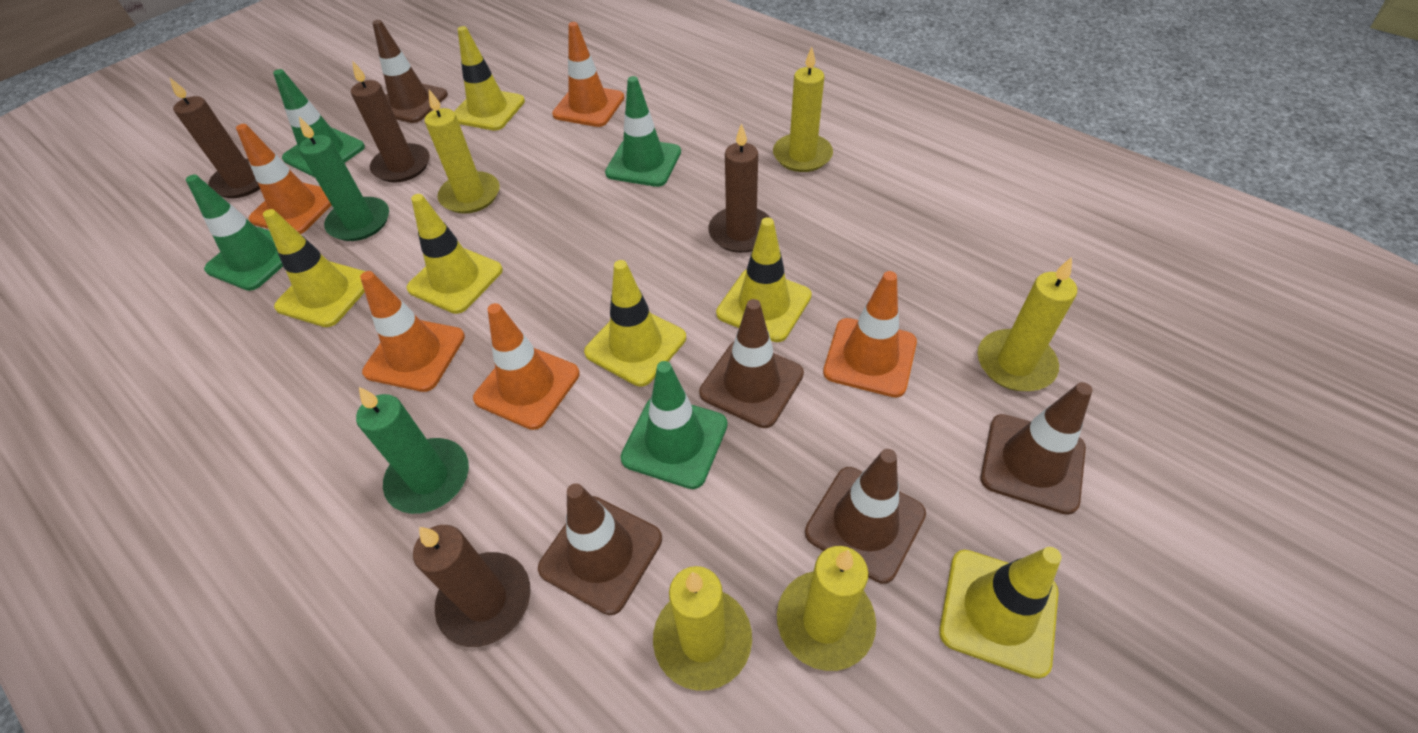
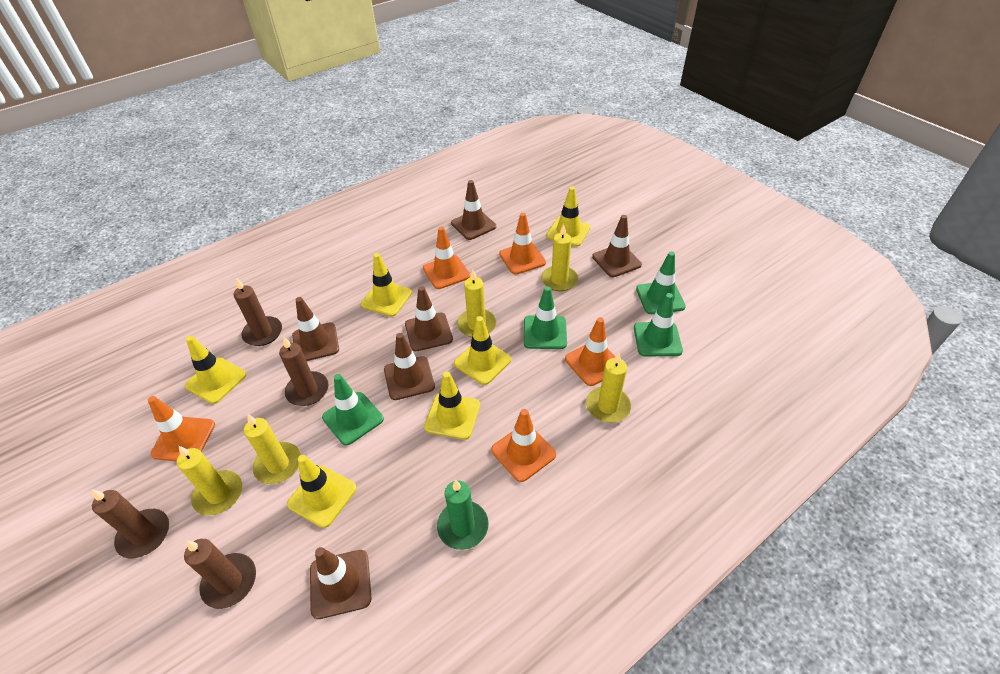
brown traffic cone: [372,20,448,123] [538,483,662,615] [699,299,804,428] [805,449,926,584] [980,382,1093,515] = 5 -> [292,297,339,361] [310,547,371,619] [384,333,435,400] [405,286,453,351] [451,180,496,240] [592,215,642,277] = 6
green candle: [299,117,389,241] [356,387,469,514] = 2 -> [437,480,489,550] = 1

